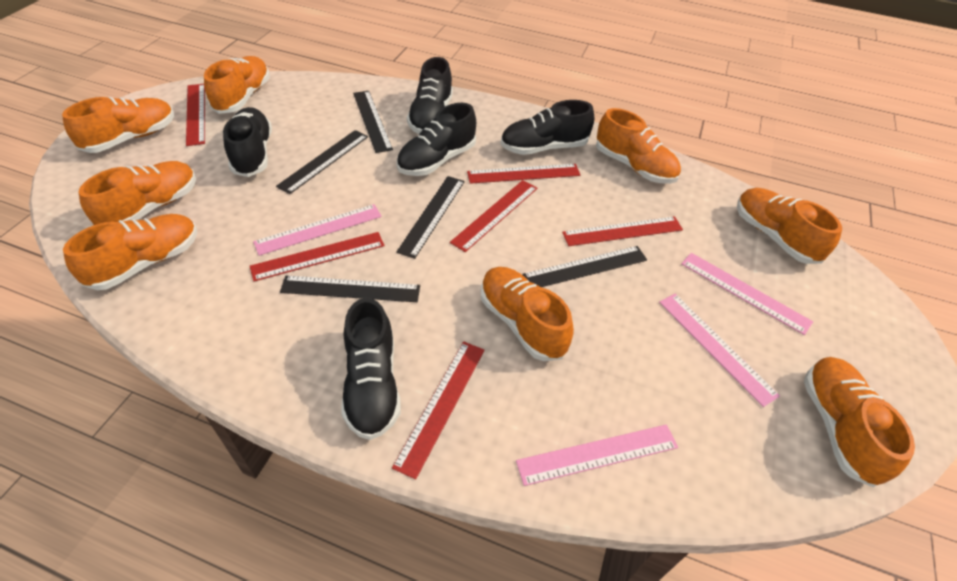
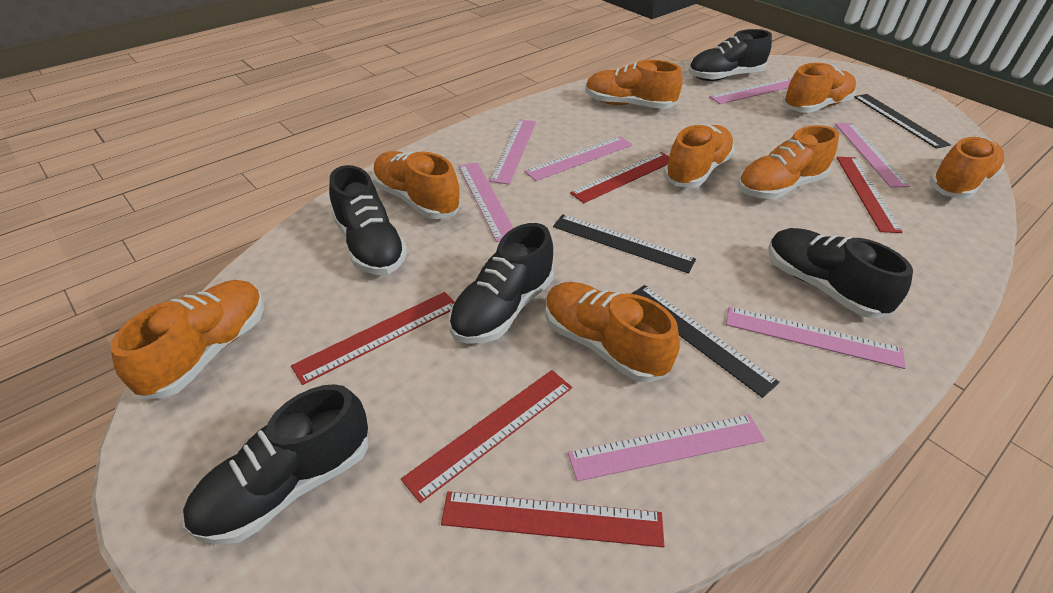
black ruler: [276,130,368,194] [280,275,420,302] [353,91,393,153] [396,176,465,259] [522,246,647,287] = 5 -> [553,214,696,274] [631,285,780,398] [854,94,951,149] = 3
pink ruler: [253,204,382,256] [516,424,678,486] [659,294,780,407] [681,253,813,335] = 4 -> [458,162,513,242] [490,119,536,185] [524,136,632,181] [568,414,765,482] [710,78,791,104] [726,306,906,369] [835,123,910,188] = 7
red ruler: [186,84,205,146] [250,232,385,281] [392,341,485,480] [450,180,537,252] [467,164,580,184] [562,216,683,246] = 6 -> [291,292,455,385] [401,370,572,503] [441,491,664,547] [570,152,669,203] [836,157,903,233] = 5

